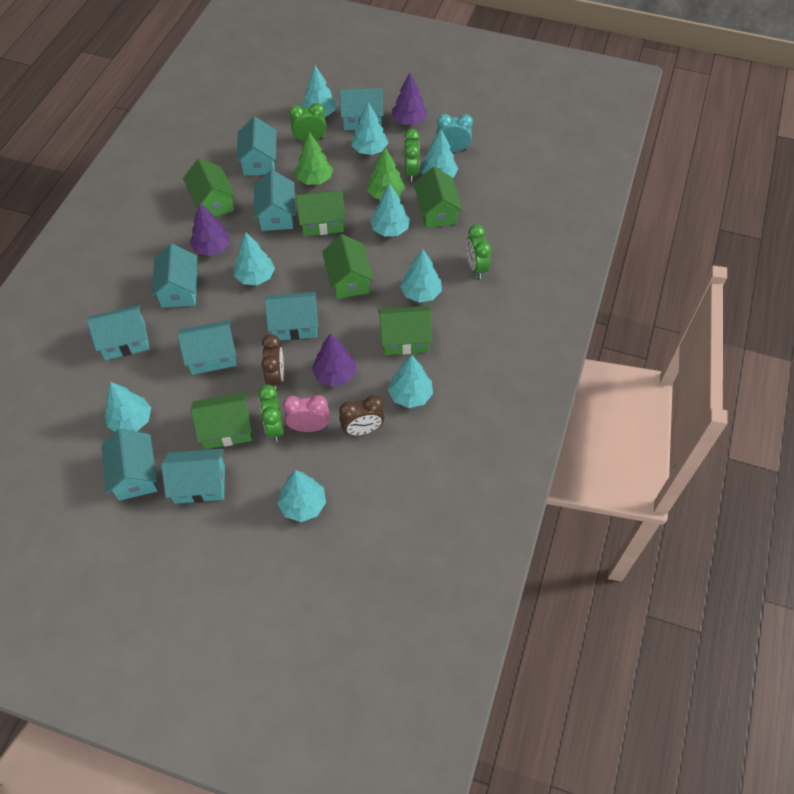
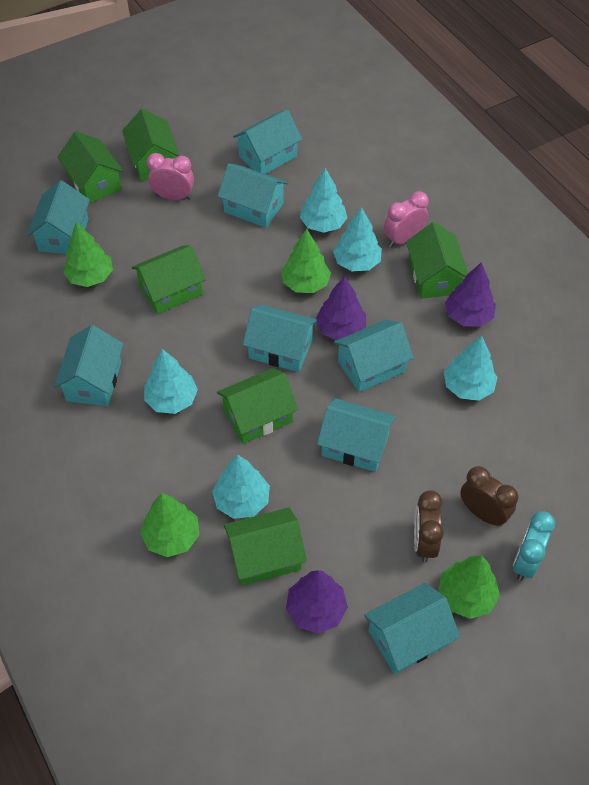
green clock: [258,385,284,442] [289,103,326,142] [404,129,420,182] [466,224,491,279] = 4 -> none = 0
green tree: [295,132,333,185] [367,147,405,199] = 2 -> [63,222,113,287] [140,493,199,557] [282,229,331,293] [438,555,500,619] = 4
pink clock: [283,395,329,432] = 1 -> [147,153,194,200] [384,191,429,247] = 2
turquoise house: [87,305,150,360] [101,429,158,501] [151,244,197,308] [161,449,225,504] [177,320,237,375] [236,117,277,176] [254,170,295,231] [264,292,318,340] [340,88,383,130] = 9 -> [27,180,90,254] [54,325,123,406] [218,163,288,228] [233,109,302,174] [243,305,318,372] [317,398,396,472] [334,320,414,392] [364,583,460,674] = 8
turquoise tree: [105,382,151,432] [234,232,275,285] [277,470,326,522] [301,65,337,117] [351,102,389,155] [370,183,410,236] [388,355,433,408] [400,249,442,302] [421,129,458,178] = 9 -> [144,349,198,414] [212,455,270,519] [300,168,347,233] [333,207,382,271] [444,336,498,401] = 5

